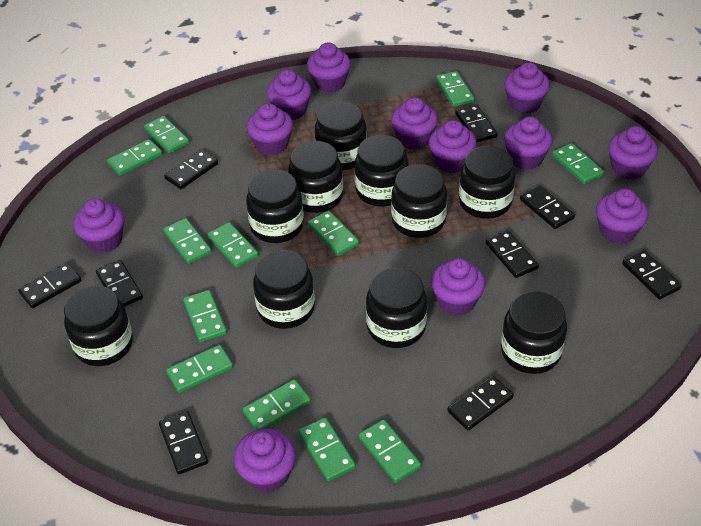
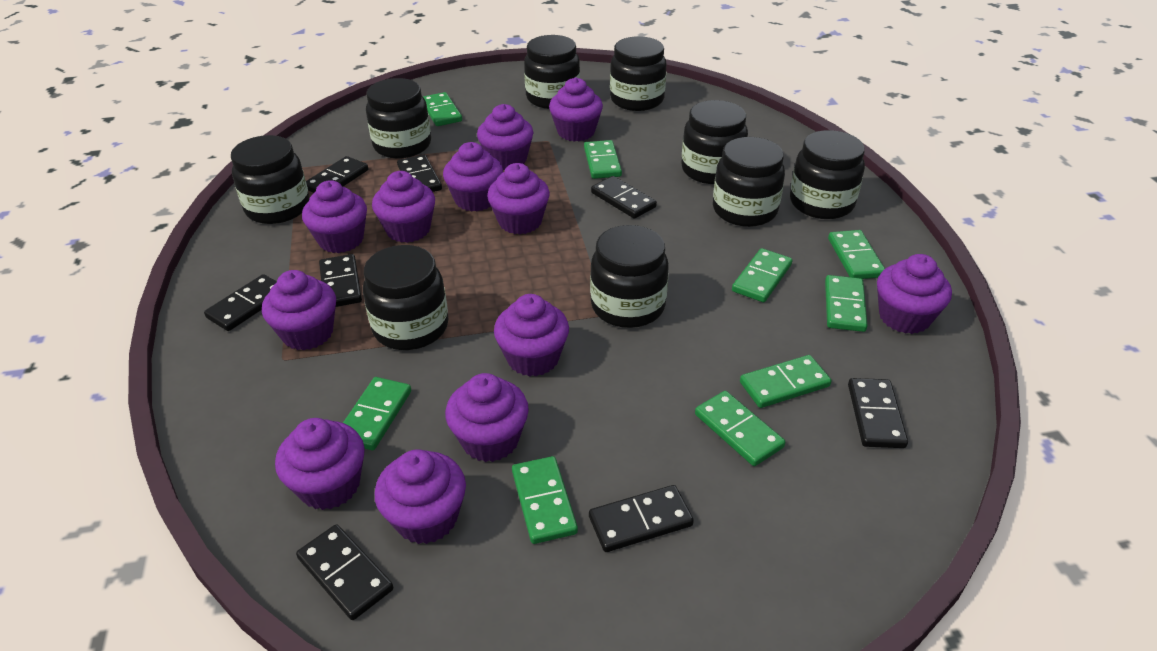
black domino: [18,263,81,308] [96,260,143,307] [159,411,208,474] [164,150,218,189] [447,376,514,431] [455,104,498,142] [486,230,539,278] [520,185,575,229] [622,250,682,299] = 9 -> [204,274,277,331] [296,524,393,620] [306,156,368,193] [319,254,362,307] [397,155,442,192] [589,485,694,552] [591,176,657,219] [848,378,908,448] = 8
black jar: [64,286,133,366] [246,169,304,243] [253,250,315,329] [288,141,343,213] [315,101,367,170] [355,135,408,206] [366,268,427,348] [391,164,447,238] [459,146,515,219] [501,292,567,374] = 10 -> [231,135,310,224] [363,245,449,350] [366,78,431,158] [524,35,580,109] [590,225,669,328] [610,36,667,111] [682,100,748,184] [713,137,785,227] [790,130,865,219] = 9
green domino: [107,139,162,176] [144,116,190,153] [163,218,212,264] [166,345,233,393] [183,290,227,342] [208,222,259,268] [243,379,311,430] [299,418,356,481] [308,211,359,256] [359,419,421,483] [436,71,475,107] [552,143,604,184] = 12 -> [343,377,411,450] [423,92,462,126] [512,456,578,544] [584,140,622,179] [695,391,785,466] [732,248,792,302] [740,355,832,408] [825,275,868,332] [828,230,885,279] = 9

